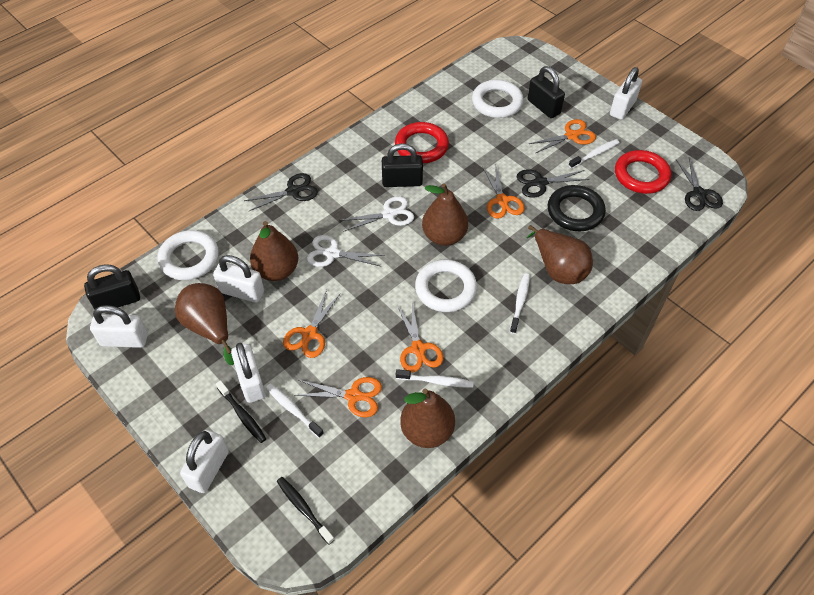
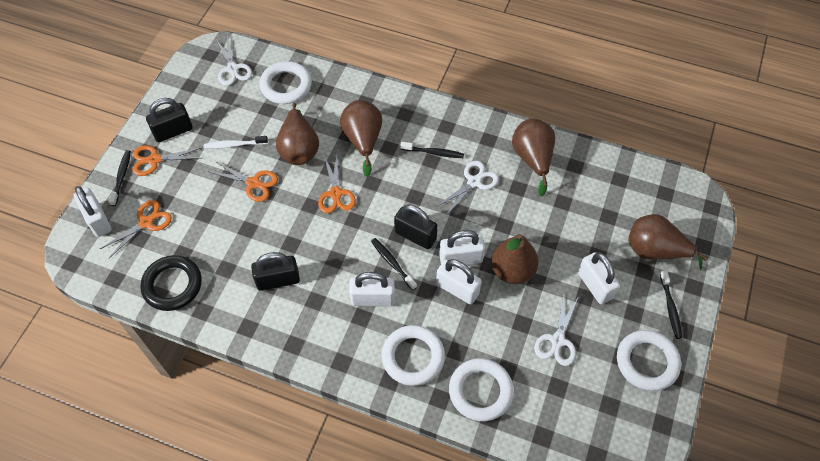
black scissors: [244,173,318,211] [517,170,589,198] [676,158,723,211] = 3 -> none = 0
black toothbrush: [216,380,266,443] [277,477,335,545] = 2 -> [108,150,131,206] [371,238,417,290] [400,142,464,158] [660,270,682,339] = 4
orange scissors: [283,289,341,358] [294,377,382,417] [397,303,443,373] [482,163,525,219] [529,119,596,153] = 5 -> [100,200,172,258] [132,145,203,176] [210,161,278,202] [318,156,356,213] = 4
red ring: [395,122,449,163] [615,150,671,194] = 2 -> none = 0
white ring: [158,230,219,280] [415,260,477,312] [472,80,524,118] = 3 -> [260,61,312,104] [382,325,445,386] [449,358,514,421] [617,330,681,391] = 4
white scissors: [307,235,385,267] [339,196,414,232] = 2 -> [216,35,252,86] [436,161,499,216] [534,295,579,366] = 3
white toothbrush: [266,383,324,438] [396,369,474,388] [510,273,530,334] [569,139,620,169] = 4 -> [204,136,268,149] = 1

